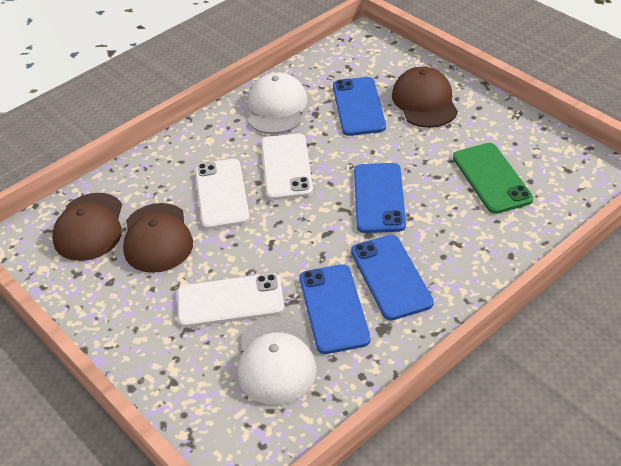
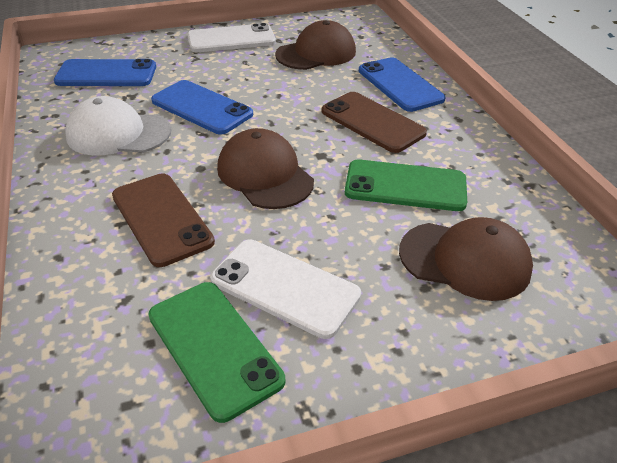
blue phone: [300,264,371,354] [333,77,386,136] [351,235,434,320] [354,163,406,233] = 4 -> [54,59,156,86] [151,80,253,135] [359,57,446,112] = 3
brown phone: none = 0 -> [112,173,215,267] [322,92,427,153] = 2
green phone: [453,143,533,214] = 1 -> [148,282,285,423] [345,159,467,211] = 2
white cap: [237,316,317,405] [248,73,308,134] = 2 -> [65,96,171,156] = 1
white phone: [177,273,284,328] [195,159,250,230] [261,133,313,200] = 3 -> [187,23,276,52] [210,240,361,339] = 2

